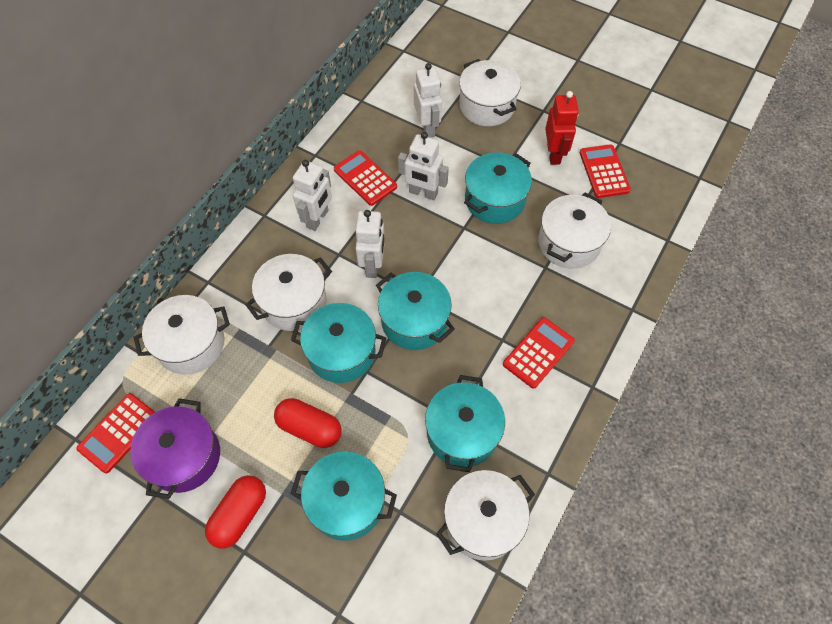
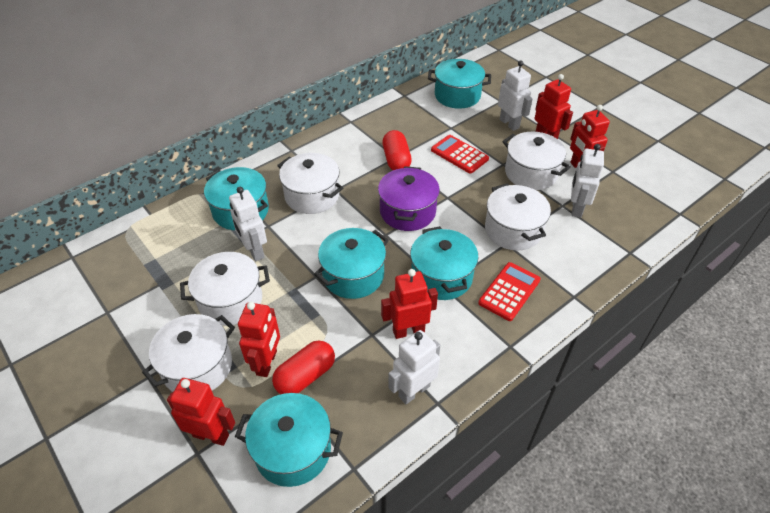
red calculator: [76,393,155,474] [334,150,397,206] [503,317,575,389] [580,144,631,198] = 4 -> [431,135,489,174] [478,262,540,321] = 2
red robot: [545,91,579,165] = 1 -> [167,378,235,446] [238,302,280,377] [381,269,438,339] [534,74,573,139] [570,105,610,168] = 5

